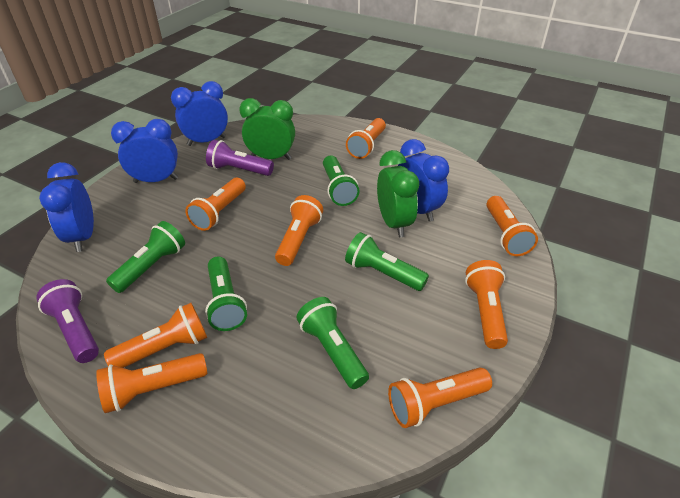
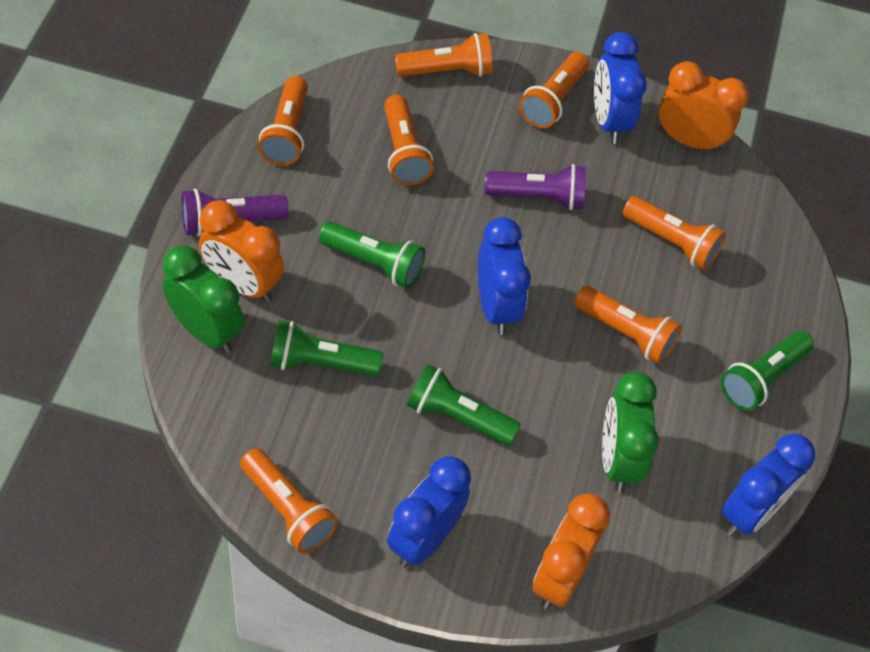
green flashlight: [106,221,185,293] [205,256,247,331] [296,297,369,389] [323,156,359,206] [345,232,429,291] = 5 -> [270,320,383,377] [319,221,425,288] [407,364,521,445] [721,331,814,411] = 4
orange clock: none = 0 -> [199,200,284,302] [533,493,610,609] [658,61,749,153] = 3
orange flashlight: [96,353,207,413] [104,303,207,368] [185,178,246,231] [275,195,323,266] [346,118,386,159] [388,367,492,428] [465,260,508,349] [486,196,538,256] = 8 -> [240,448,338,554] [258,76,308,165] [384,95,433,186] [395,33,492,77] [519,52,589,128] [574,286,682,364] [623,196,726,270] = 7

